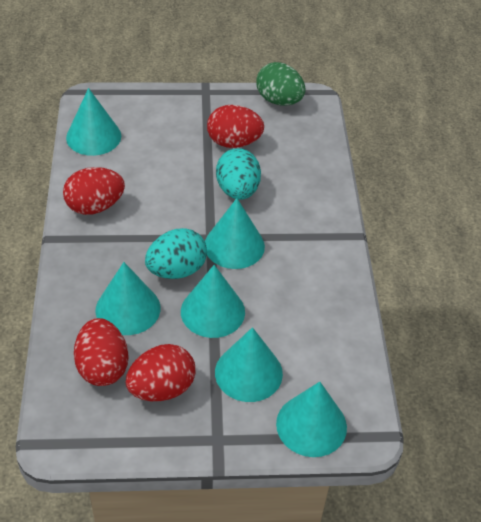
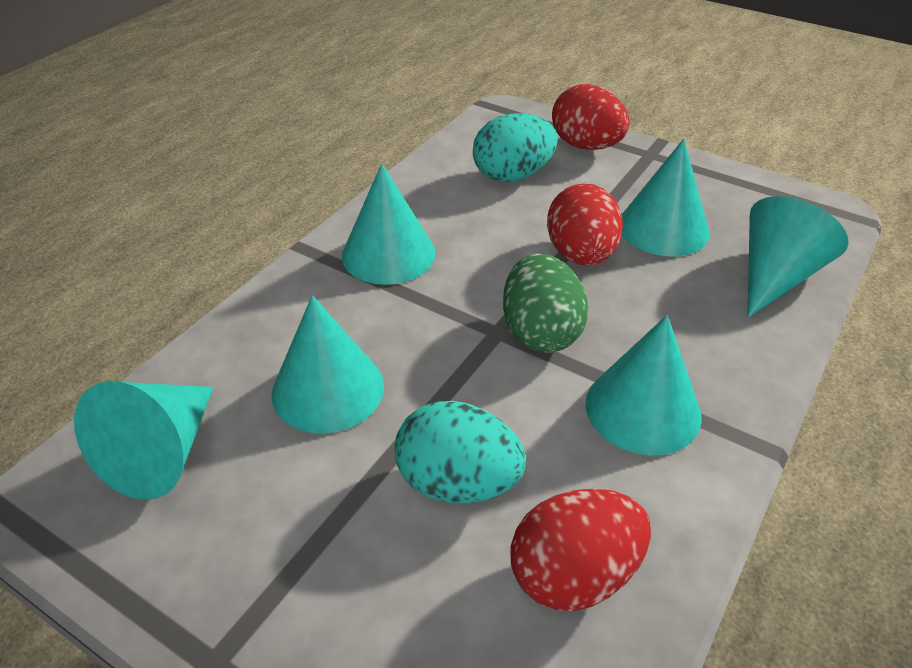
red egg: [63,167,125,215] [74,318,129,386] [126,344,196,401] [207,105,264,148] = 4 -> [510,489,651,611] [547,183,623,266] [552,84,630,150] = 3

